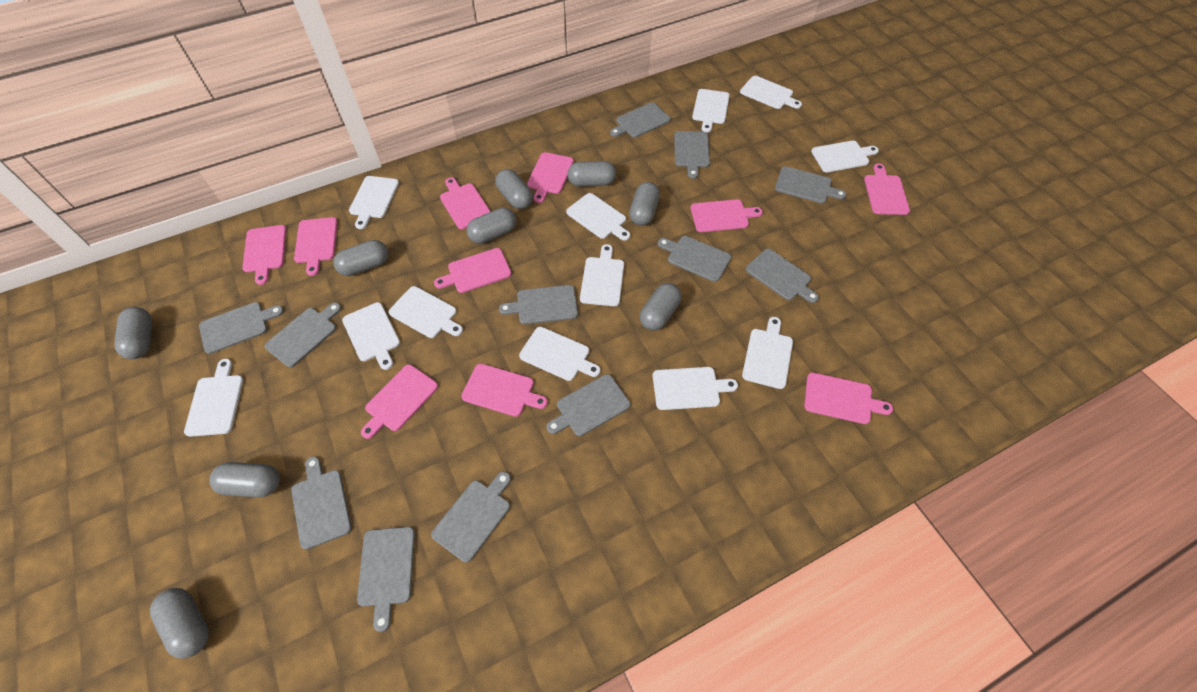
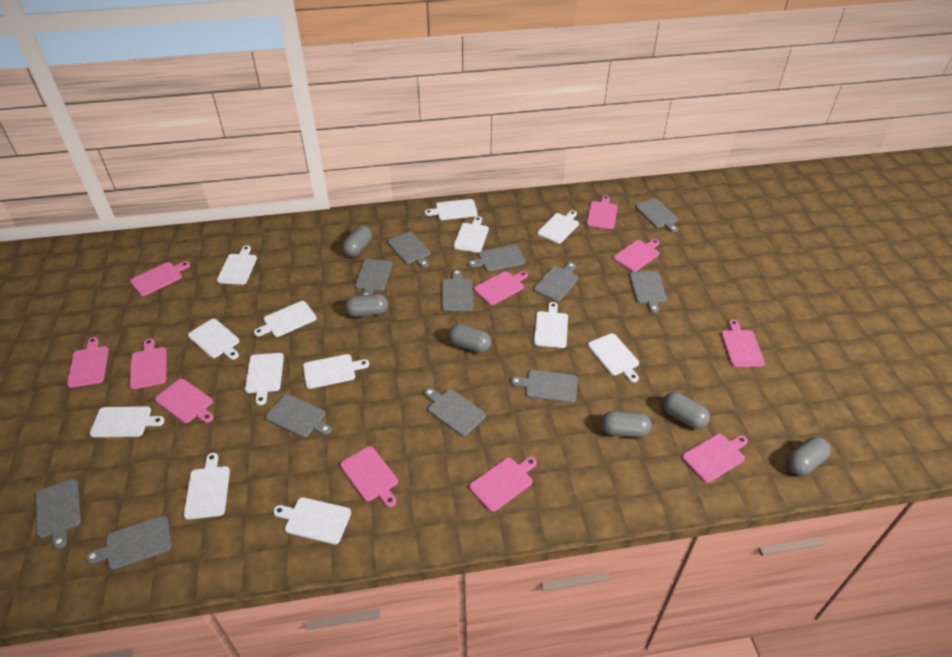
grey capsule: [114,307,152,359] [150,588,209,659] [209,462,280,497] [333,240,388,276] [467,208,516,244] [495,169,533,209] [567,161,616,187] [629,182,660,226] [640,283,682,331] = 9 -> [342,226,372,257] [345,294,388,317] [448,324,491,353] [601,411,651,437] [662,392,710,429] [786,437,831,476] = 6
pink cutting board: [242,225,286,285] [294,217,338,276] [361,365,438,439] [434,248,511,293] [440,178,491,229] [461,364,548,417] [527,152,574,203] [691,199,763,232] [804,373,893,424] [864,163,910,215] = 10 -> [67,337,109,388] [130,261,190,296] [130,339,166,389] [155,379,214,423] [340,446,398,507] [469,457,537,512] [474,271,528,305] [586,195,618,229] [613,239,660,272] [682,434,748,483] [721,319,765,367] = 11
white cutting board: [184,359,243,437] [342,302,400,370] [349,176,399,229] [389,286,463,338] [519,327,601,381] [566,193,630,241] [580,244,624,306] [653,367,738,410] [692,89,730,132] [740,76,802,109] [742,317,793,389] [811,140,879,172] = 12 -> [89,406,165,438] [184,453,230,520] [188,319,240,360] [217,245,257,285] [245,353,284,405] [254,301,317,337] [273,497,351,545] [303,354,369,389] [424,199,478,220] [453,216,489,253] [534,302,568,348] [537,210,579,244] [588,333,639,382] = 13

